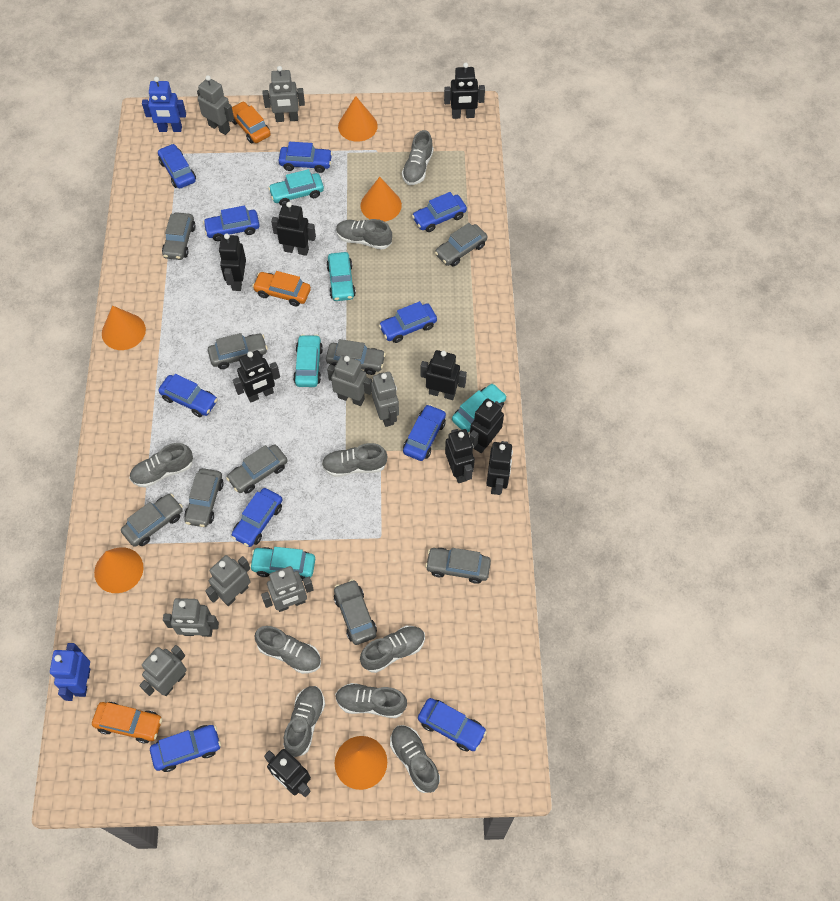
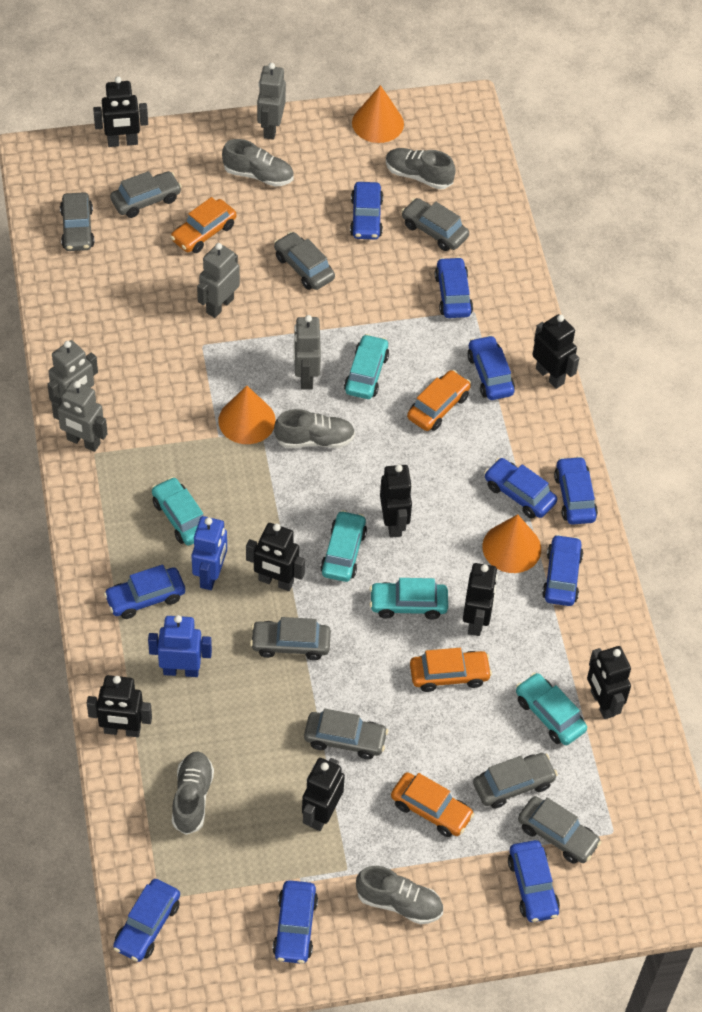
black robot: [219,234,246,291] [233,350,280,402] [264,749,311,797] [271,202,316,256] [420,350,467,400] [444,63,485,119] [445,429,475,483] [469,398,504,453] [487,441,513,495] = 9 -> [87,675,152,737] [93,76,148,147] [246,523,305,591] [302,758,345,831] [380,464,412,538] [463,563,498,636] [532,314,579,389] [587,646,631,719] = 8
grey car: [121,494,183,547] [162,212,196,260] [184,468,224,527] [208,333,268,369] [226,445,287,493] [326,339,386,375] [334,579,377,645] [425,548,491,584] [435,223,487,267] = 9 -> [60,192,95,251] [110,171,182,218] [250,617,331,660] [274,232,335,290] [304,709,388,759] [401,198,469,251] [473,753,558,809] [518,796,601,864] = 8
grey robot: [139,645,187,696] [163,598,219,637] [197,75,234,135] [205,555,251,606] [261,566,314,612] [263,66,305,122] [327,355,372,406] [371,372,399,427] = 8 -> [47,340,98,401] [51,381,107,452] [197,243,240,318] [257,63,286,140] [294,315,321,390] = 5
grey shoe: [129,443,193,488] [254,626,321,674] [283,686,325,757] [322,443,387,477] [335,683,407,718] [336,219,392,250] [360,626,425,673] [390,725,440,793] [402,130,434,185] = 9 -> [172,752,214,835] [222,139,294,187] [274,409,355,448] [356,866,443,924] [386,148,456,189] = 5
orange car: [92,702,162,744] [232,101,271,143] [252,271,311,307] = 3 -> [170,197,236,253] [391,772,475,837] [407,370,471,431] [410,648,492,692] = 4
orange cone: [94,547,144,593] [102,306,146,350] [335,736,387,790] [338,96,378,142] [361,177,402,222] = 5 -> [218,386,276,444] [352,85,404,143] [483,514,541,573] = 3

